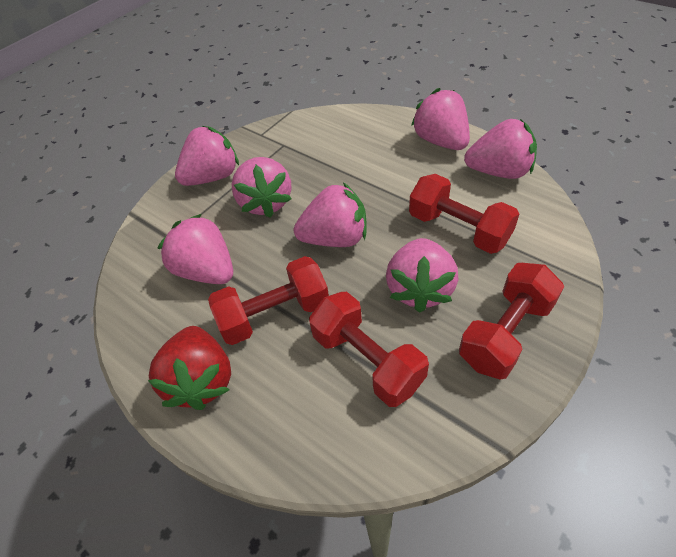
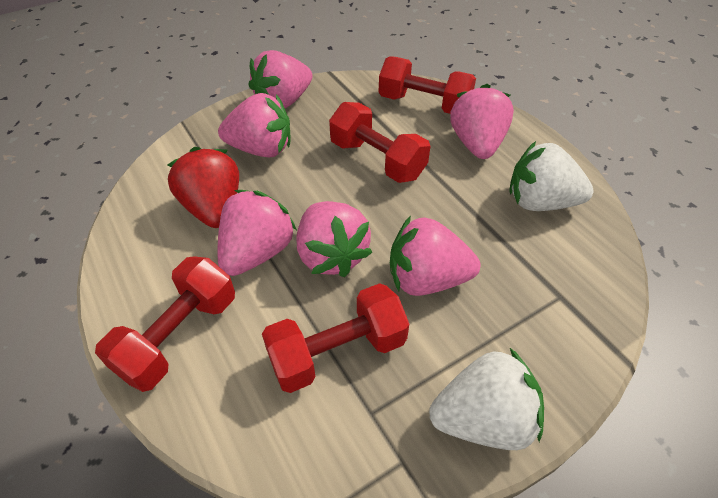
pink strawberry: [158,214,233,284] [175,126,239,186] [231,157,292,218] [294,182,366,247] [386,238,458,313] [411,88,470,150] [464,119,537,179] = 7 -> [218,93,291,157] [218,190,297,276] [249,50,313,108] [296,201,373,277] [390,216,481,296] [450,84,514,159] = 6
white strawberry: none = 0 -> [429,348,544,450] [509,141,594,211] = 2

